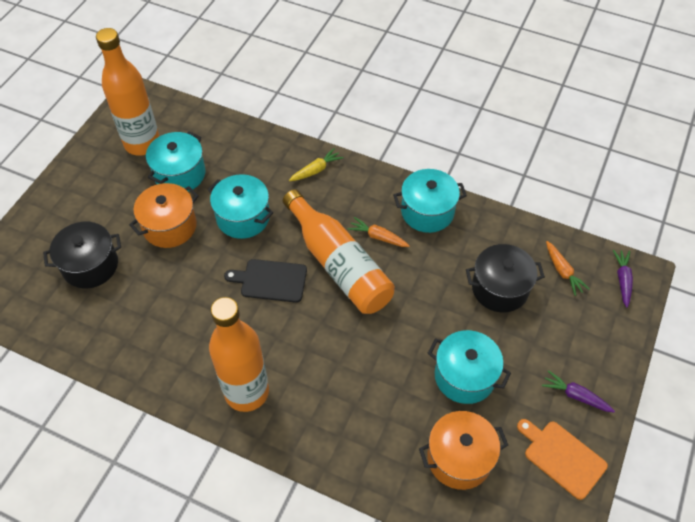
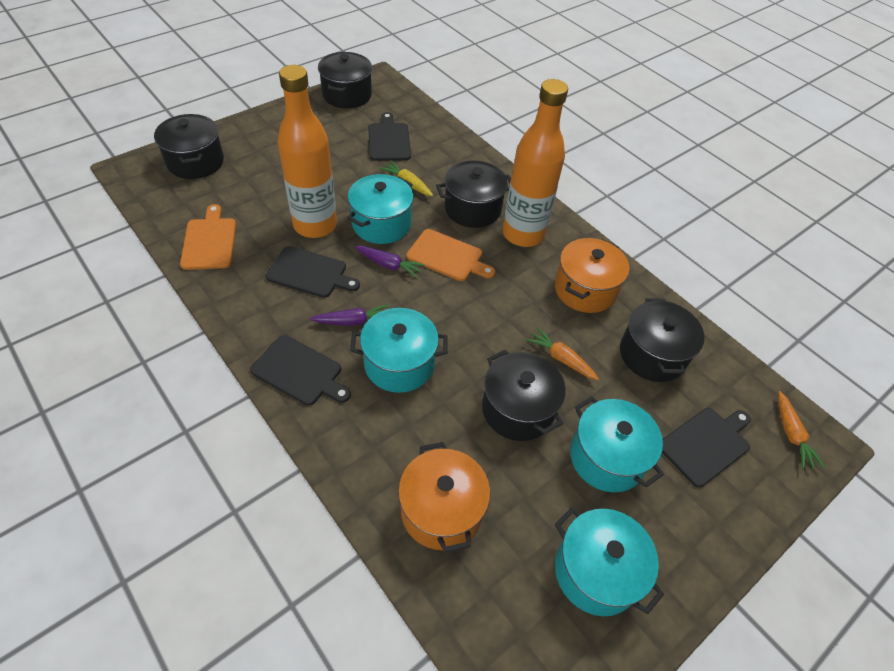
black cutting board: [224,259,307,303] = 1 -> [250,335,351,406] [266,246,360,298] [368,112,411,161] [662,408,751,488] = 4
black pot: [43,222,121,288] [466,244,545,312] = 2 -> [154,114,224,179] [318,52,372,108] [436,160,511,228] [482,350,566,441] [620,298,705,382] = 5
orange bottle: [96,28,159,156] [209,297,269,412] [283,189,395,314] = 3 -> [277,65,337,238] [503,79,568,247] = 2
orange cutting board: [517,419,608,500] = 1 -> [180,204,236,270] [406,229,495,281] = 2

